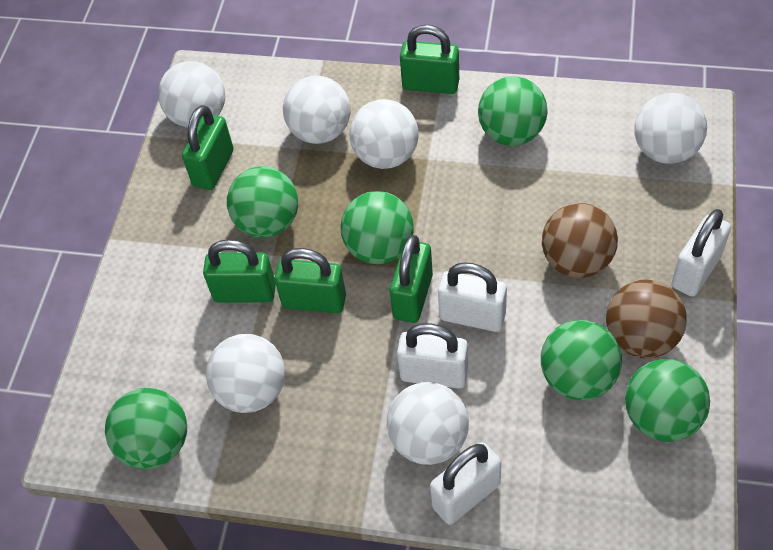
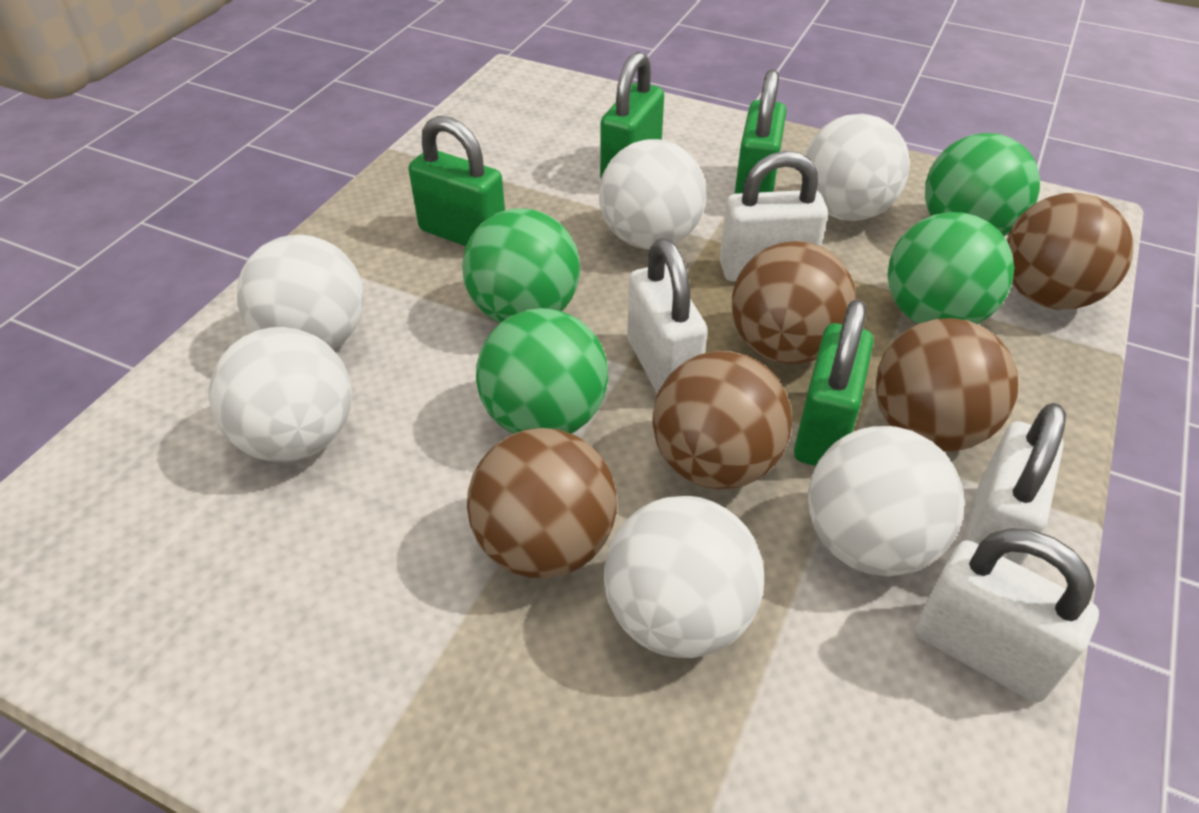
brown ball: [542,203,618,278] [606,280,687,358] = 2 -> [467,428,617,578] [652,351,792,489] [731,241,856,364] [875,318,1018,452] [1007,193,1134,309] = 5
green ball: [105,388,187,469] [227,166,298,238] [340,191,414,264] [478,76,547,146] [541,320,622,400] [625,359,710,442] = 6 -> [462,208,580,323] [476,308,608,434] [888,212,1014,324] [925,133,1040,236] = 4
green padlock: [182,105,234,190] [203,239,276,303] [274,248,346,313] [390,235,433,323] [400,25,459,94] = 5 -> [408,116,505,246] [600,52,664,178] [734,69,787,194] [794,299,874,466] = 4

